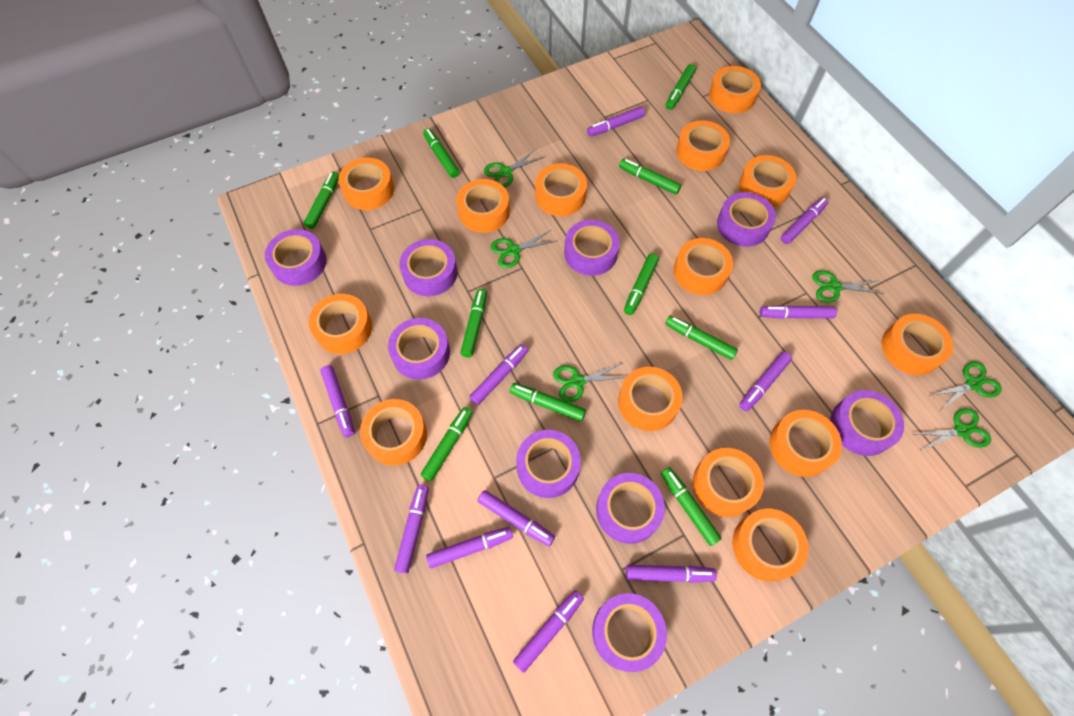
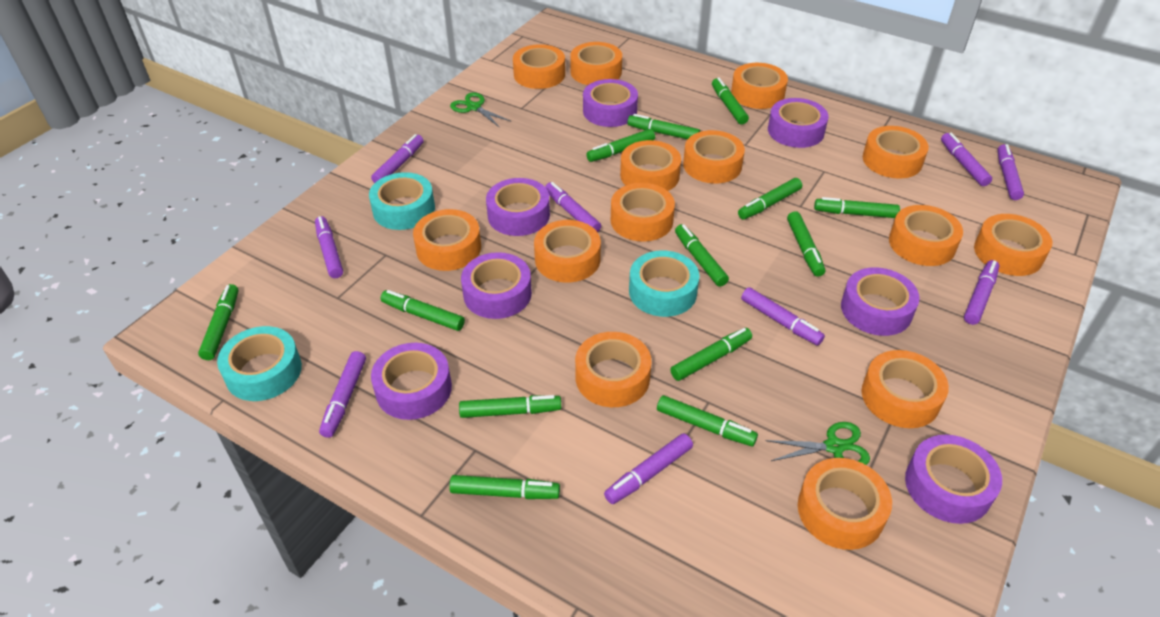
green marker: [304,171,339,229] [421,407,473,481] [423,128,459,178] [460,289,487,357] [510,383,586,421] [619,159,681,195] [624,254,659,315] [661,467,722,546] [665,316,738,360] [666,64,696,110] = 10 -> [198,284,239,360] [381,290,465,331] [449,475,560,499] [459,395,561,418] [586,129,655,162] [628,114,700,139] [657,395,758,446] [670,328,752,381] [675,224,729,287] [712,78,749,124] [738,178,802,219] [787,211,825,277] [814,197,900,218] = 13
green scissors: [484,149,544,188] [491,230,556,268] [553,363,626,402] [812,270,884,303] [915,408,991,450] [929,361,1002,410] = 6 -> [450,92,510,128] [765,422,870,465] = 2
purple marker: [320,365,355,437] [394,485,429,574] [426,527,513,568] [469,344,528,405] [478,490,555,546] [513,590,584,673] [587,106,645,136] [626,565,717,583] [739,351,792,411] [760,305,837,319] [781,197,828,244] = 11 -> [315,216,343,278] [319,351,366,438] [371,134,424,183] [545,182,601,232] [604,433,693,504] [741,287,825,345] [941,133,992,186] [964,260,1000,325] [997,144,1024,200] = 9
purple tape: [265,229,327,286] [388,318,450,380] [400,239,457,296] [516,430,581,498] [564,220,620,276] [592,593,667,672] [596,473,665,544] [717,192,776,247] [830,390,904,456] = 9 -> [371,343,452,420] [461,252,532,319] [486,178,550,236] [583,79,638,127] [768,98,829,148] [841,267,920,336] [905,435,1002,524] = 7
turquoise tape: none = 0 -> [217,326,302,401] [369,172,435,230] [629,251,700,317] = 3

